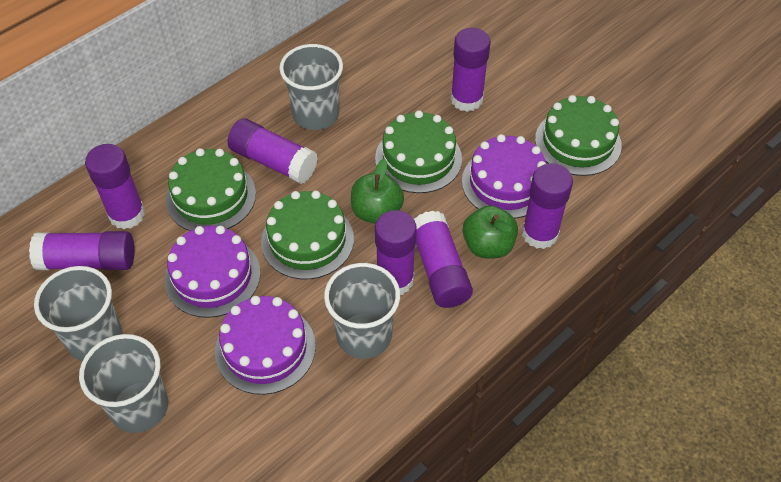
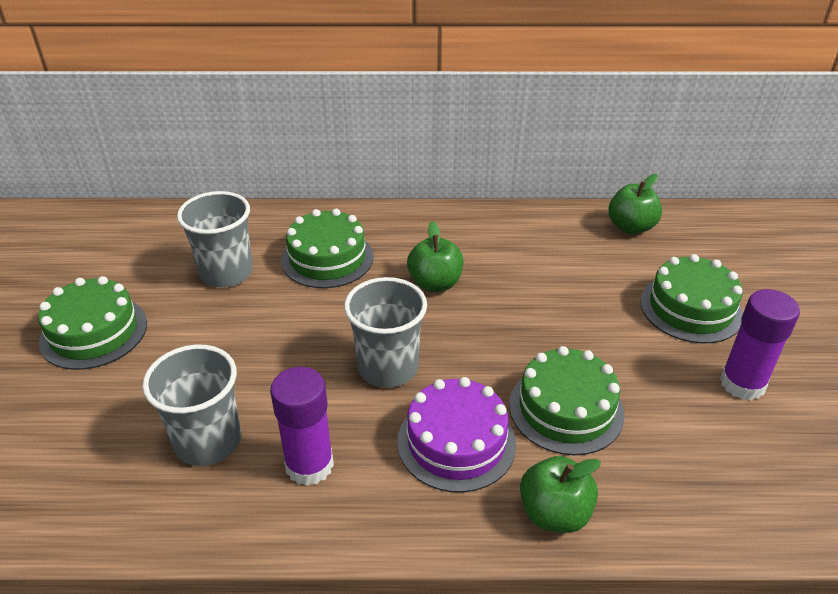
green apple: [351,159,404,224] [463,205,518,258] = 2 -> [407,221,463,292] [520,456,601,533] [608,174,662,234] = 3
grey cup: [34,266,123,361] [79,334,168,433] [279,44,343,130] [324,263,400,359] = 4 -> [142,345,241,466] [177,191,253,287] [344,277,427,388] = 3
purple cake: [165,226,260,318] [215,296,316,395] [462,134,546,219] = 3 -> [397,377,516,493] = 1
purple glue stick: [29,231,135,270] [85,144,145,229] [228,118,318,184] [375,210,417,295] [414,211,473,308] [451,28,491,112] [522,163,573,249] = 7 -> [270,367,334,486] [720,289,800,400] = 2

